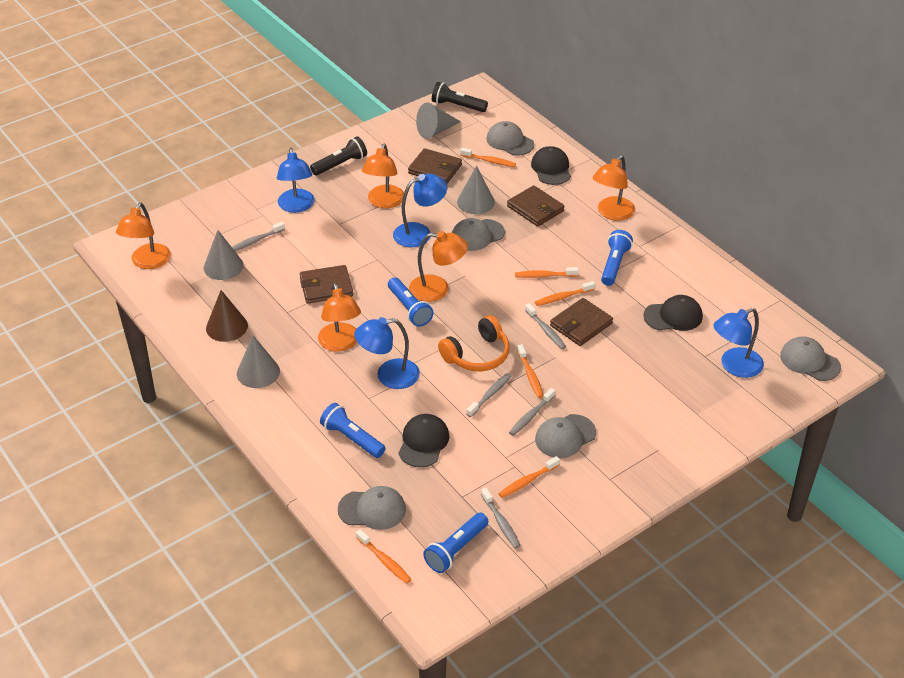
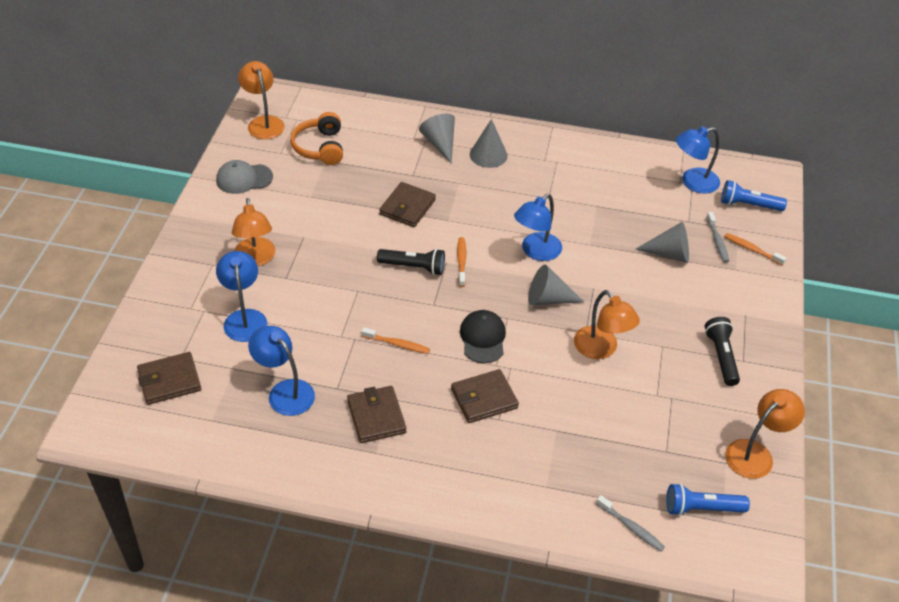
black cap: [399,414,449,467] [531,146,571,185] [643,295,703,331] = 3 -> [460,310,506,363] = 1
blue flashlight: [320,403,386,458] [388,277,434,327] [423,513,489,573] [601,230,633,286] = 4 -> [666,483,750,516] [721,180,787,211] = 2
brown cone: [206,290,248,342] = 1 -> none = 0
grey cap: [338,486,406,530] [452,218,505,251] [486,121,534,156] [535,414,596,458] [780,336,841,381] = 5 -> [216,160,273,194] = 1
grey toothbrush: [232,222,285,251] [466,373,512,417] [481,487,521,549] [509,388,555,436] [525,303,566,349] = 5 -> [596,495,665,551] [706,212,729,263] = 2
orange lamp: [116,203,171,269] [318,283,361,352] [362,144,404,208] [409,231,468,302] [593,155,635,221] = 5 -> [231,198,276,266] [238,61,285,139] [574,290,640,359] [725,389,805,479] = 4
orange toothbrush: [356,529,411,584] [460,148,516,167] [498,456,560,498] [515,267,579,278] [517,344,543,398] [535,281,595,306] = 6 -> [362,327,430,354] [457,237,466,287] [724,233,786,266] = 3

